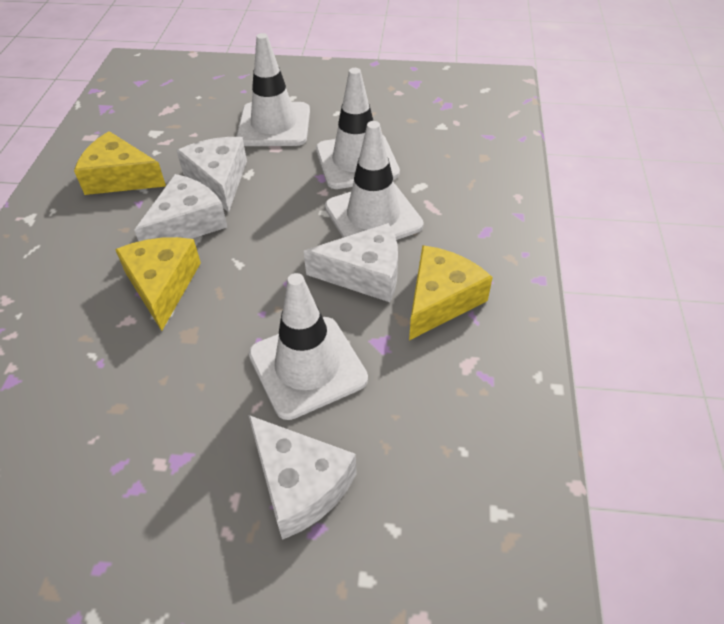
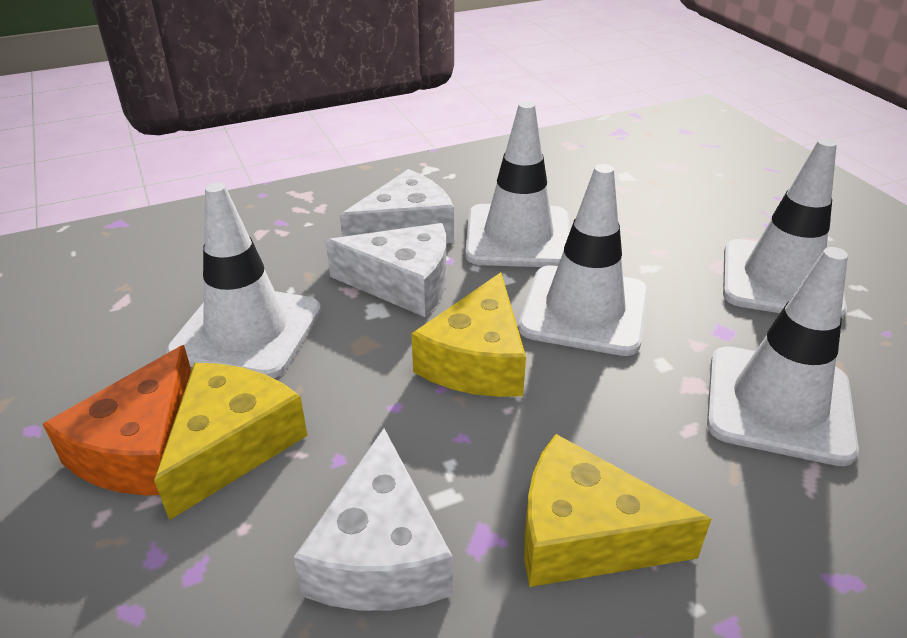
orange cheese: none = 0 -> [43,345,191,495] = 1
white cheese: [134,174,227,241] [176,137,247,213] [249,415,357,540] [304,223,398,302] = 4 -> [293,428,453,611] [326,223,446,317] [340,169,454,244] = 3
white traffic cone: [236,33,310,146] [249,273,368,420] [316,68,400,189] [325,121,424,240] = 4 -> [166,182,321,379] [465,101,570,267] [519,164,649,356] [707,247,859,466] [723,138,847,319] = 5

